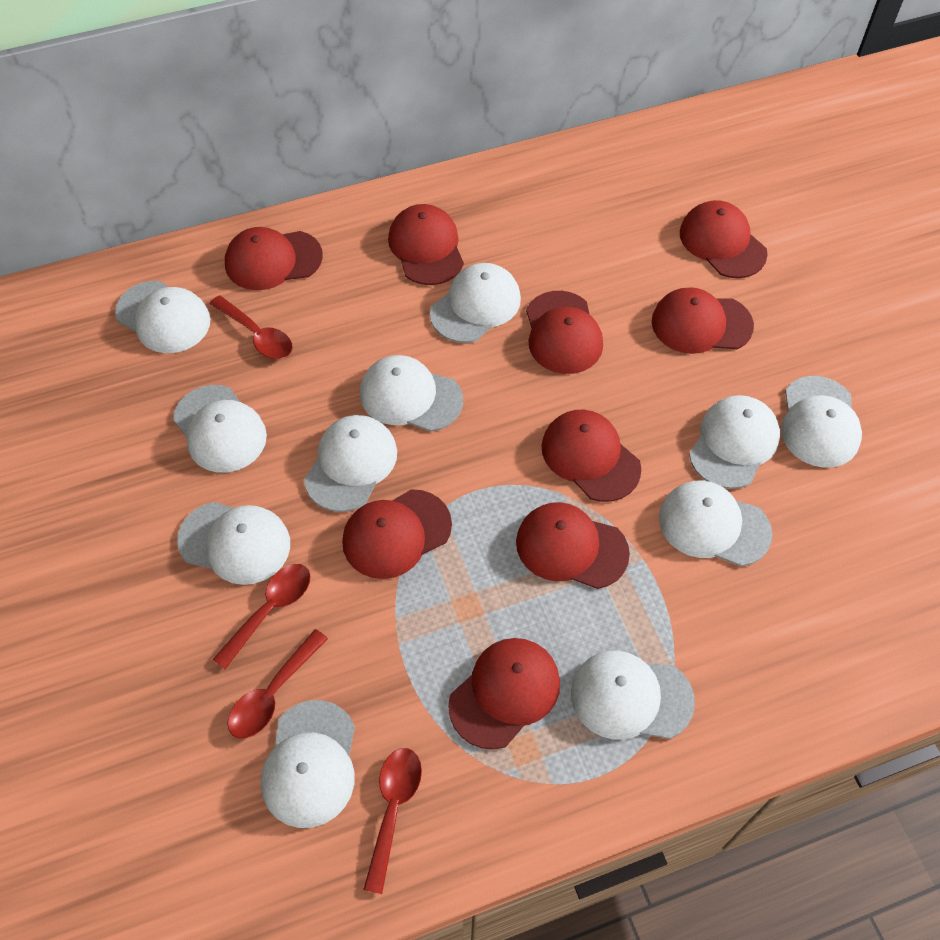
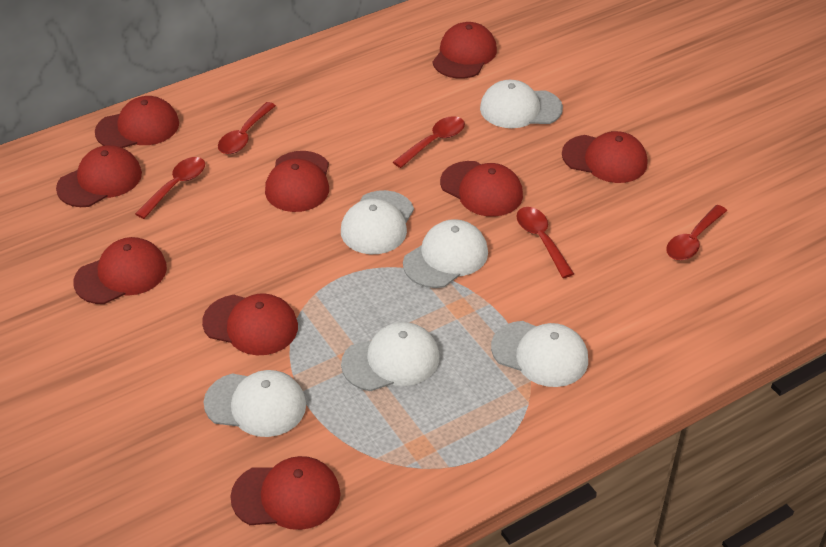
red spoon: [210,295,293,359] [212,564,311,669] [227,629,328,738] [363,748,422,894] = 4 -> [135,157,205,219] [218,102,276,154] [393,116,465,168] [516,207,574,278] [666,205,727,260] = 5
white cap: [115,281,211,353] [173,385,267,473] [177,502,290,585] [261,700,355,828] [304,415,397,512] [360,355,463,432] [430,263,521,343] [571,651,695,740] [659,481,773,567] [689,395,780,489] [781,376,862,468] = 11 -> [204,370,306,437] [341,190,414,254] [341,322,439,391] [403,219,488,288] [480,80,563,128] [491,321,588,387] = 6

